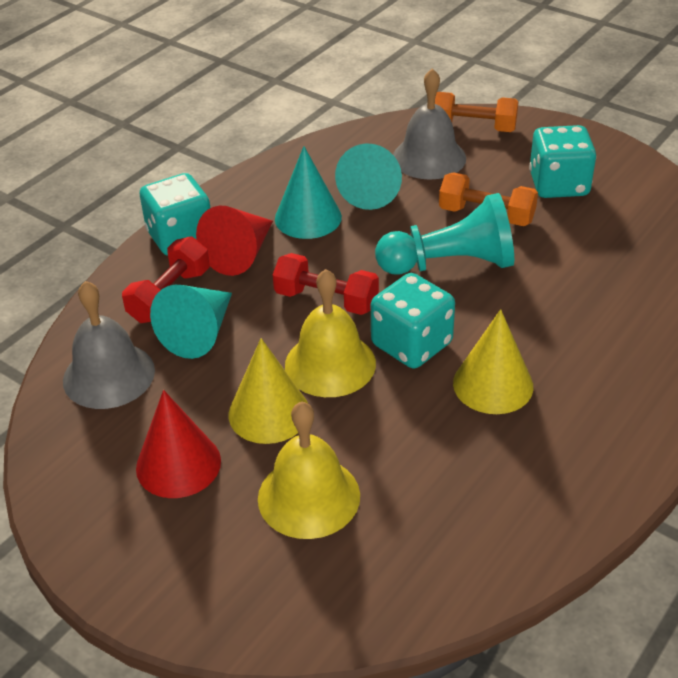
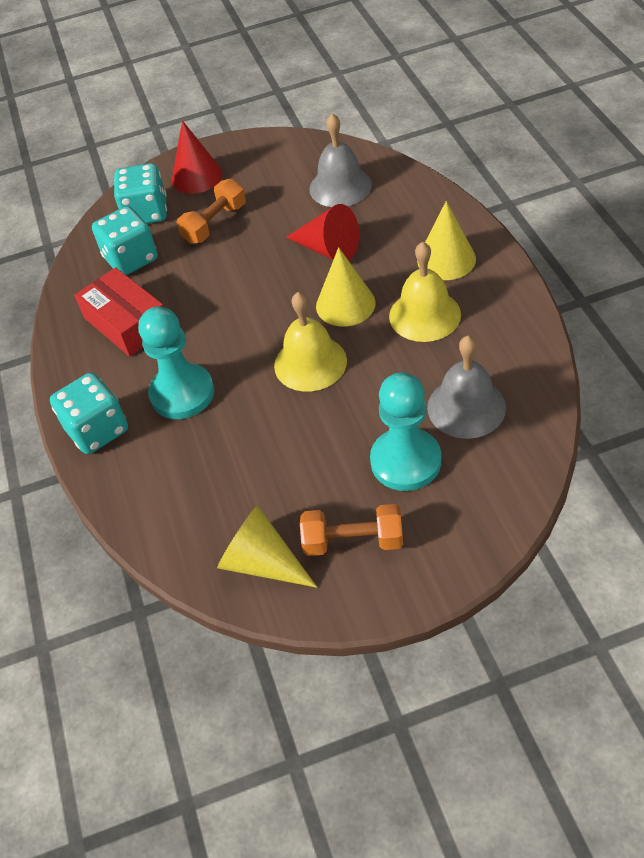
red box: none = 0 -> [74,267,164,357] = 1
red dumbbell: [122,237,209,323] [273,253,379,315] = 2 -> none = 0
turquoise cone: [150,285,232,359] [275,146,342,239] [335,143,402,210] = 3 -> none = 0
turquoise pawn: [375,193,514,275] = 1 -> [138,306,214,419] [370,372,441,491] = 2
yellow cone: [229,338,308,444] [453,309,533,414] = 2 -> [217,505,317,588] [316,247,376,327] [417,201,476,280] = 3

